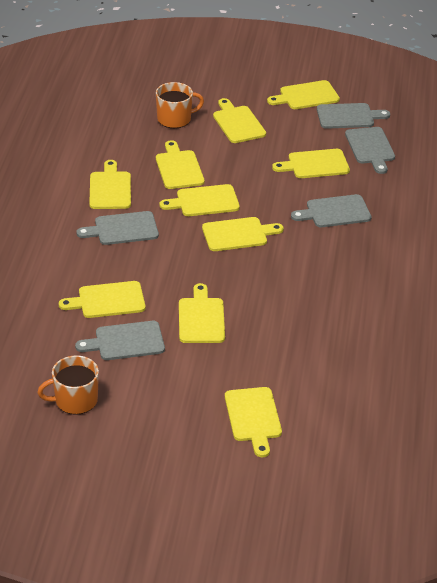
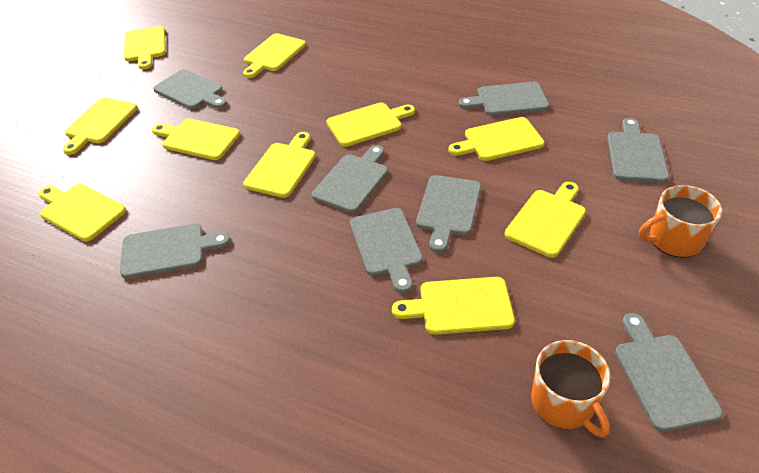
grey cutting board: [75,321,165,360] [76,211,159,245] [291,194,371,227] [317,103,390,129] [345,127,395,174] = 5 -> [120,224,231,279] [153,69,227,109] [312,145,388,213] [350,208,423,293] [416,175,481,253] [459,82,549,116] [607,118,669,183] [615,313,723,432] = 8

